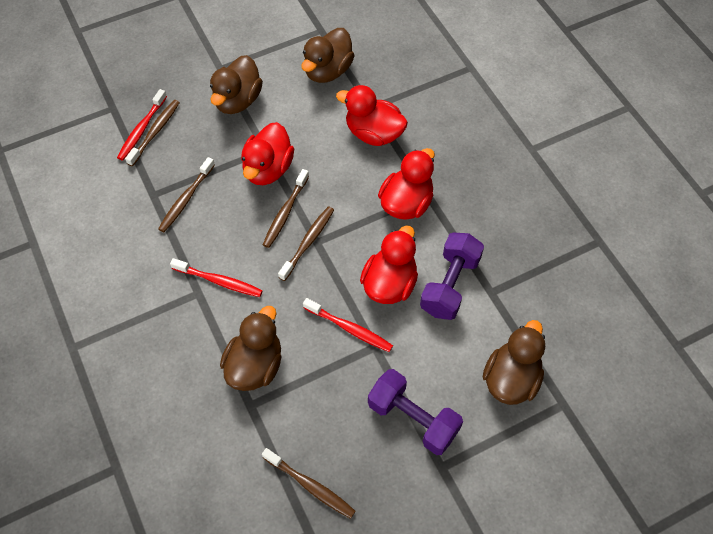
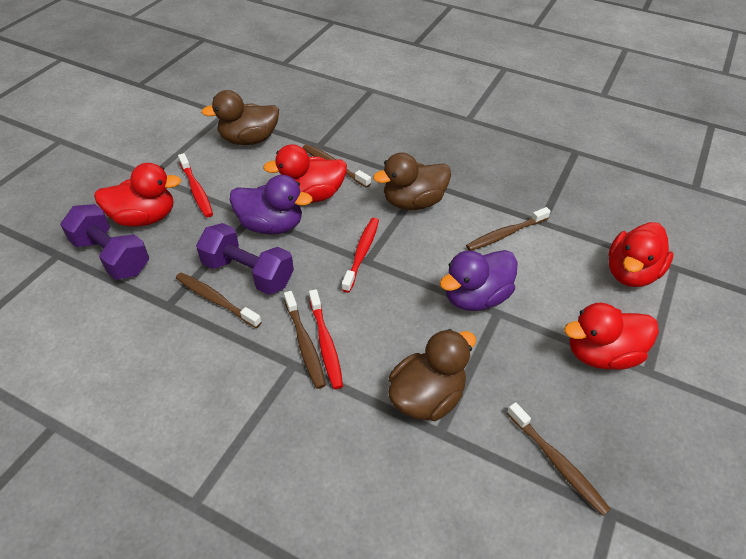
brown duck: [210,55,263,114] [220,306,282,391] [301,28,355,83] [483,320,545,405] = 4 -> [201,90,279,145] [373,153,451,210] [388,329,476,421] = 3
purple duck: none = 0 -> [230,175,313,235] [440,250,518,311] = 2

